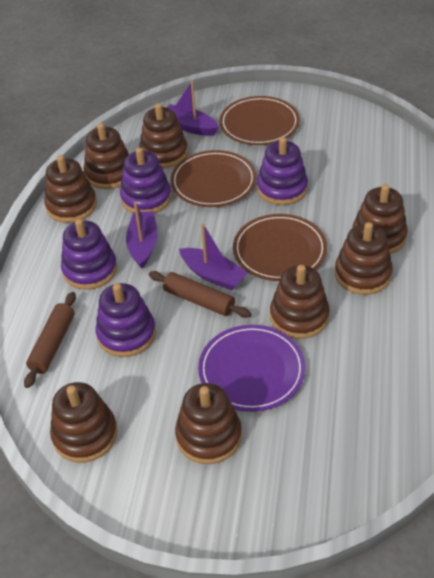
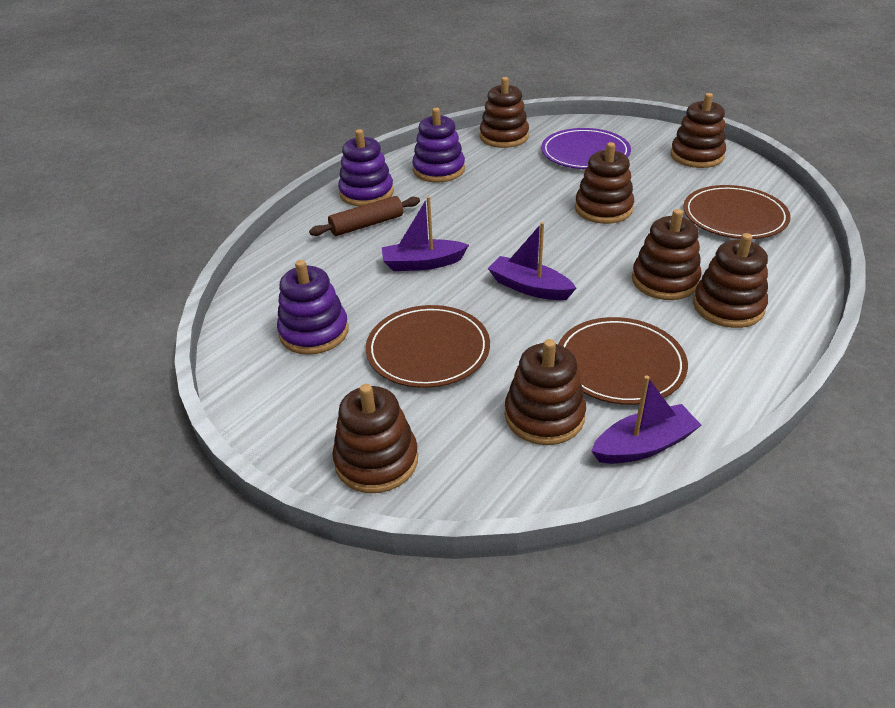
brown rolling pin: [24,292,76,388] [149,271,251,318] = 2 -> [309,196,420,236] = 1
brown stacking toy: [44,155,97,223] [50,382,118,463] [84,123,129,189] [139,103,188,168] [175,383,242,464] [270,265,330,339] [335,222,393,295] [353,184,408,254] = 8 -> [332,384,418,493] [480,77,529,148] [505,339,586,445] [575,142,634,224] [632,209,702,300] [670,93,726,168] [693,233,768,328] = 7
purple stacking toy: [61,219,117,290] [95,283,156,357] [120,147,172,213] [257,137,308,205] = 4 -> [277,260,349,355] [338,129,394,206] [412,108,465,182] = 3

